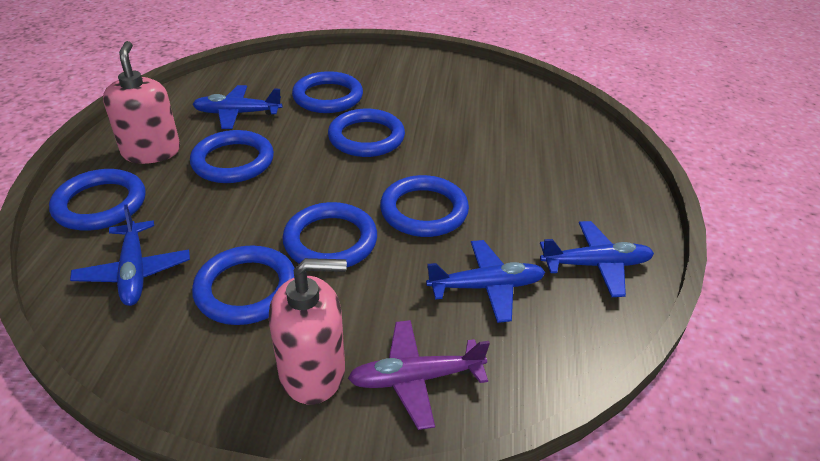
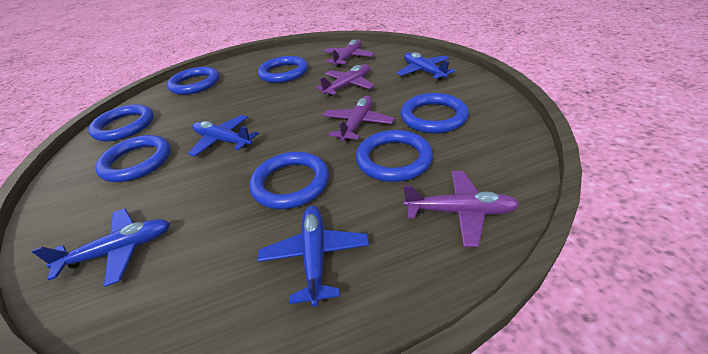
pink soap dispenser: [103,41,180,164] [269,258,347,404] = 2 -> none = 0
purple plane: [348,320,490,430] = 1 -> [316,64,375,96] [323,96,395,141] [324,39,375,67] [403,171,520,247] = 4

